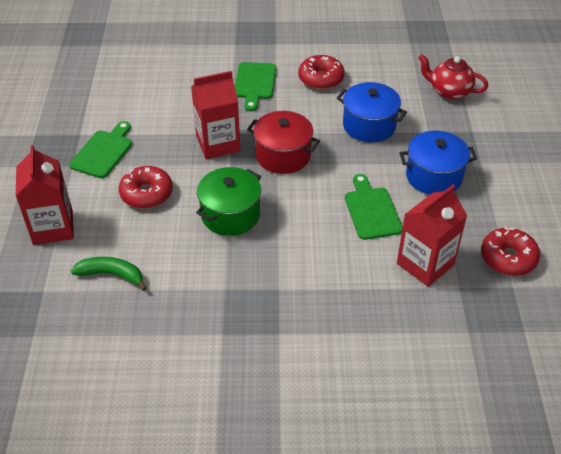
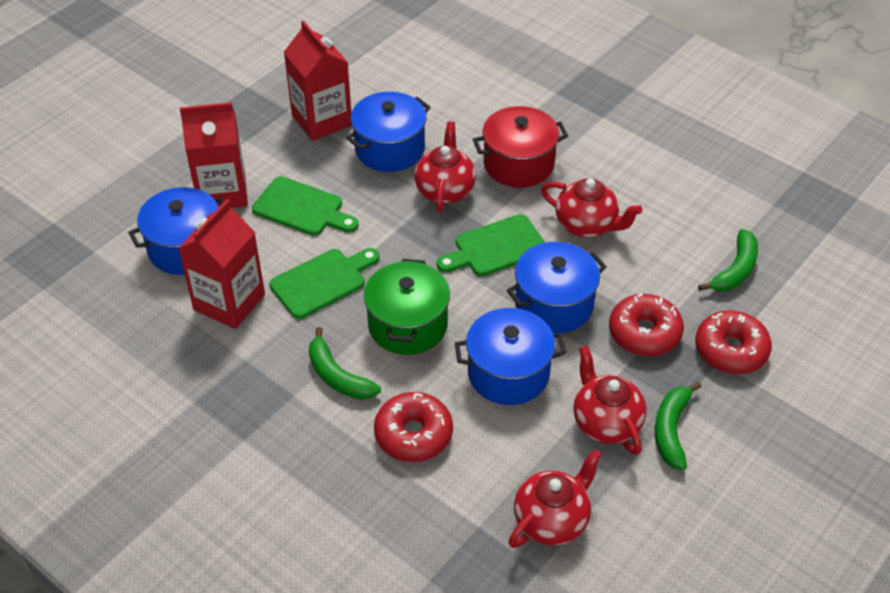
blue pot: [337,82,407,143] [399,131,477,195] = 2 -> [128,187,225,275] [346,92,431,172] [455,308,566,405] [506,242,607,333] = 4
green banana: [71,257,147,291] = 1 -> [309,327,381,399] [655,382,701,470] [698,229,758,292] = 3
red teapot: [418,54,488,100] = 1 -> [414,121,476,212] [508,449,602,548] [541,178,642,238] [573,346,646,455] = 4

